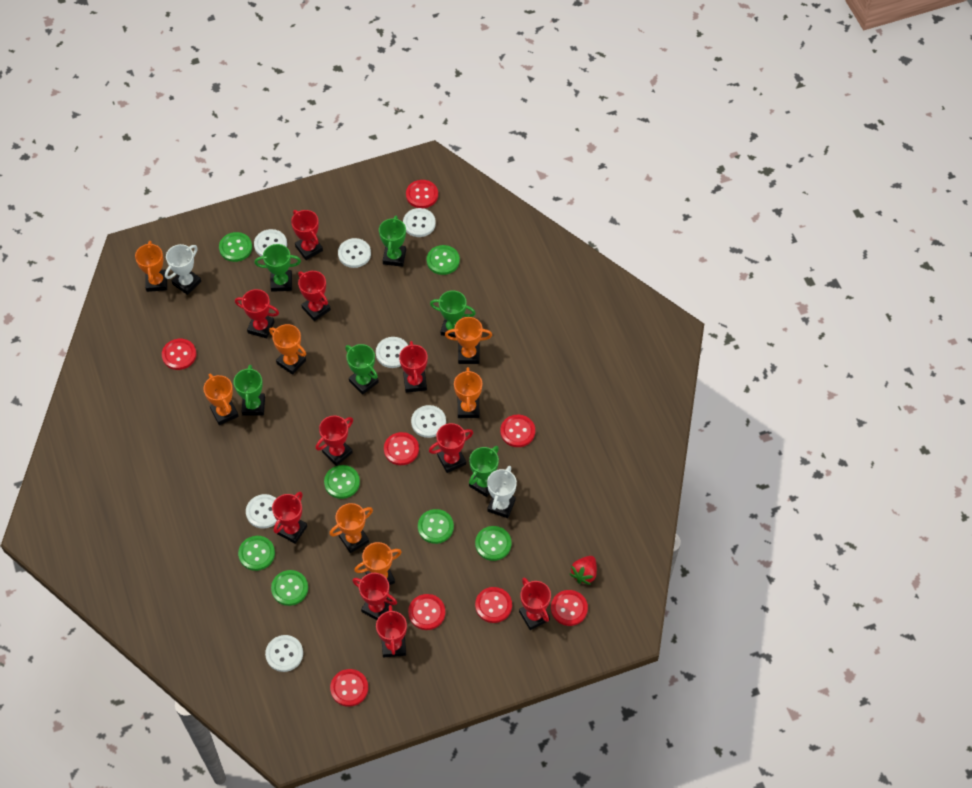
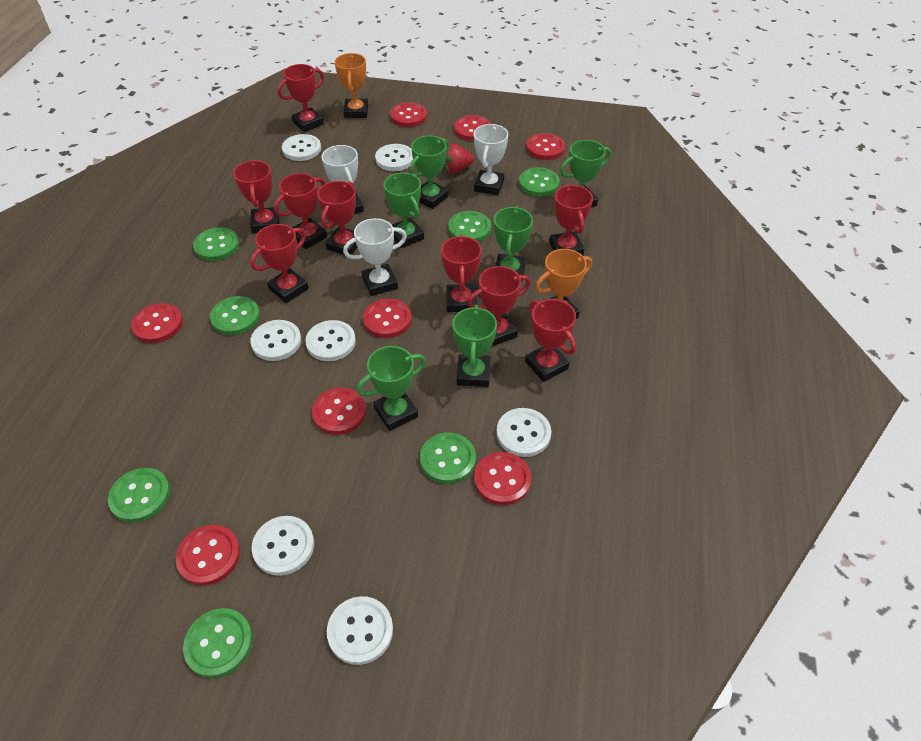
orange trophy: [135,241,167,292] [203,374,239,425] [269,324,306,375] [329,503,373,553] [354,542,402,585] [445,317,492,364] [454,367,482,418] = 7 -> [335,53,368,118] [535,249,592,319] = 2
red trophy: [235,289,279,338] [272,492,307,544] [291,210,323,260] [298,271,331,321] [316,416,353,466] [352,573,397,620] [376,605,407,657] [399,341,428,393] [429,423,473,473] [519,578,551,630] = 10 -> [233,160,279,233] [250,224,309,303] [274,173,327,249] [278,64,324,132] [317,181,357,255] [441,235,482,312] [467,266,531,347] [525,299,576,382] [549,184,593,255] = 9
white trophy: [165,244,201,295] [487,466,517,518] = 2 -> [322,145,364,214] [343,218,407,296] [474,124,508,195] = 3

